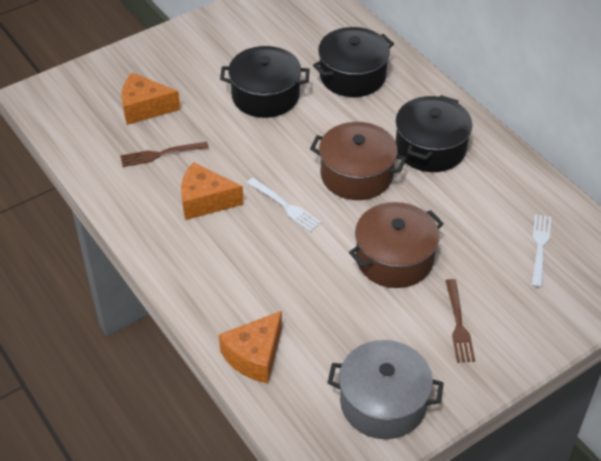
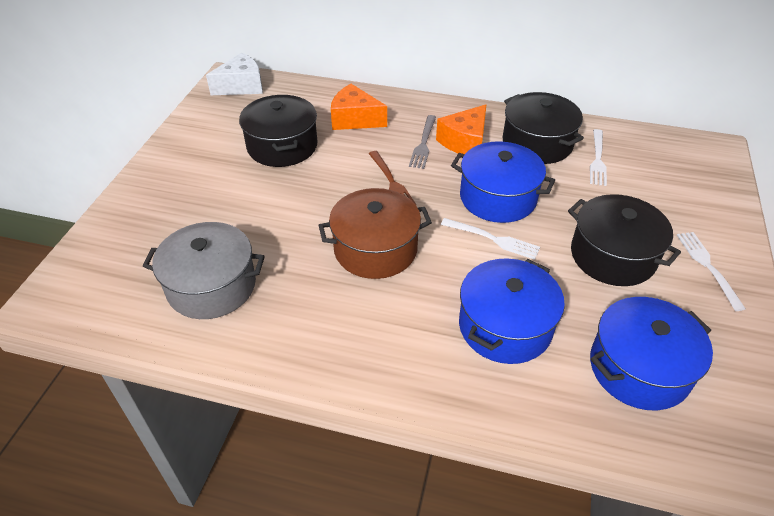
blue pot: none = 0 -> [451,141,555,223] [459,258,565,364] [590,297,713,410] = 3
brown fork: [120,142,209,167] [446,279,475,363] = 2 -> [369,151,416,205] = 1
brown pot: [310,122,406,200] [349,202,444,288] = 2 -> [318,188,432,279] = 1
grey fork: none = 0 -> [409,115,436,169] = 1
orange cheese: [122,72,180,125] [181,162,244,220] [219,311,282,384] = 3 -> [331,84,387,130] [436,104,487,154] = 2
white cheese: none = 0 -> [206,52,263,95] = 1
white fork: [247,178,321,232] [531,214,551,288] = 2 -> [441,218,540,260] [590,129,607,186] [677,232,746,311] = 3

